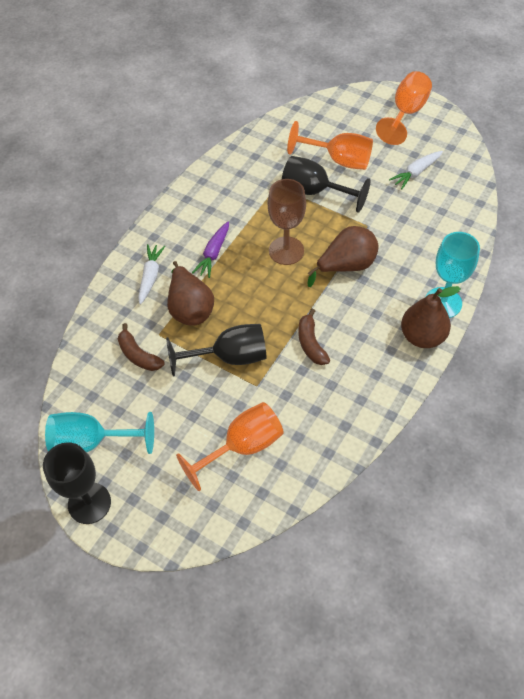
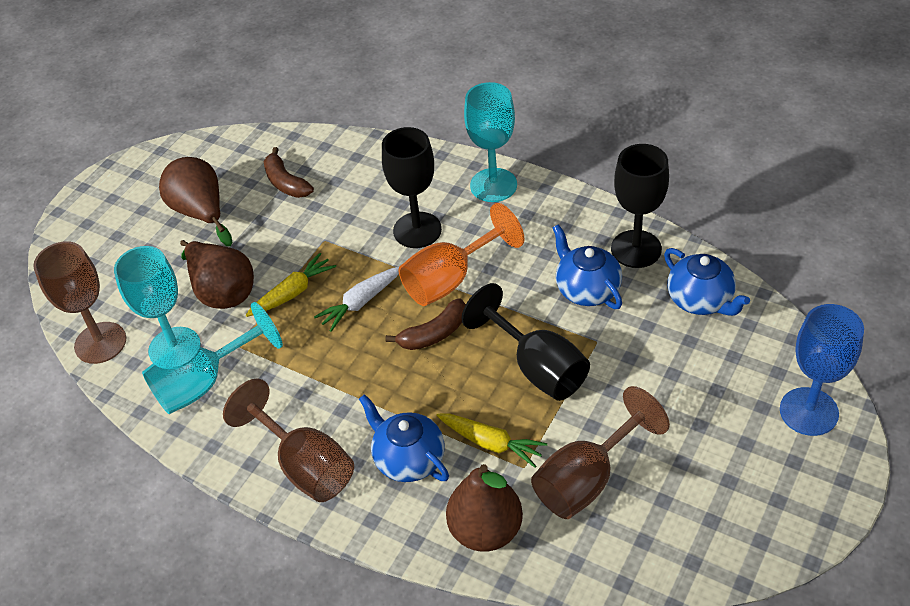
blue goblet: none = 0 -> [780,304,864,436] = 1
blue teapot: none = 0 -> [359,394,449,482] [552,224,622,309] [664,248,750,316] = 3
brown goblet: [268,179,306,265] = 1 -> [33,241,126,364] [223,378,354,502] [531,386,670,519] = 3
orange goblet: [176,402,284,491] [287,121,373,170] [376,71,432,145] = 3 -> [399,203,524,306] = 1
purple carrot: [192,221,229,278] = 1 -> none = 0
turquoise goblet: [45,412,154,454] [425,232,480,318] = 2 -> [114,246,201,363] [142,302,283,414] [464,82,517,202] = 3
white carrot: [138,244,165,305] [389,151,443,189] = 2 -> [314,266,400,332] = 1
yellow carrot: none = 0 -> [246,253,336,317] [436,414,547,468] = 2

